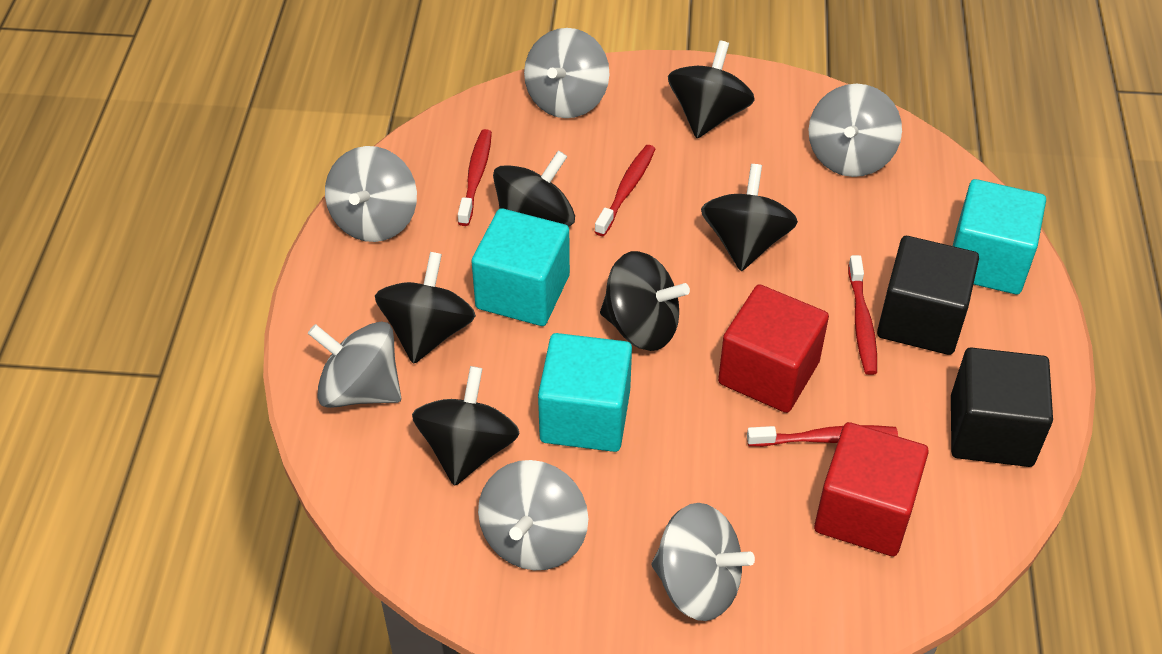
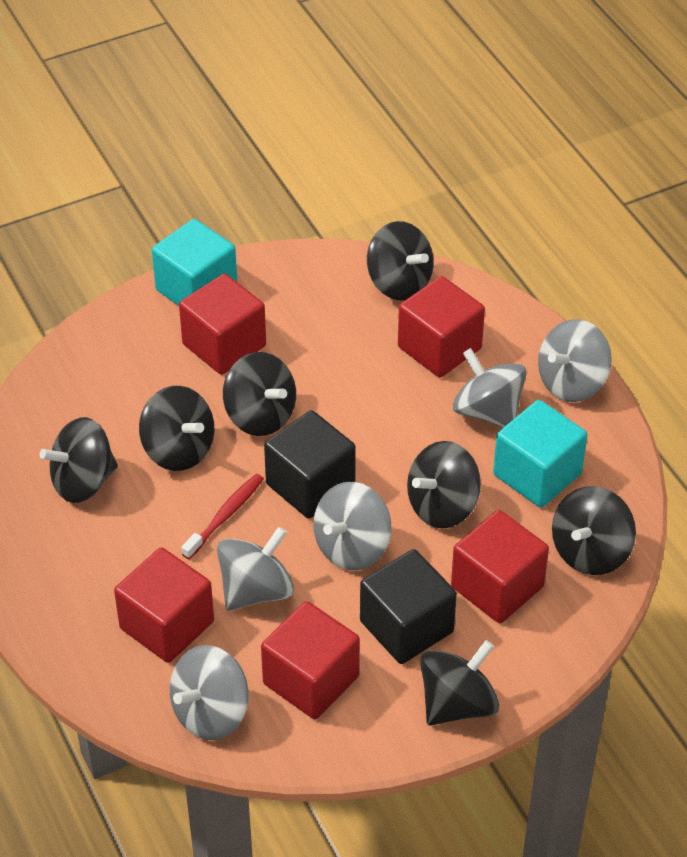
black spinning top: [375,252,476,364] [412,366,520,486] [493,150,575,227] [600,251,690,351] [668,41,755,138] [701,164,798,271] = 6 -> [40,417,118,503] [139,386,214,471] [223,352,296,436] [367,221,434,301] [407,441,481,529] [420,640,499,725] [552,486,636,575] = 7
grey spinning top: [308,321,401,408] [325,146,417,242] [478,460,588,570] [524,28,609,118] [651,503,755,621] [808,84,902,177] = 6 -> [170,645,248,740] [217,527,294,611] [313,482,392,570] [453,348,527,428] [538,319,612,402] = 5
red cube: [718,284,829,413] [814,422,929,556] = 2 -> [114,547,214,663] [179,273,266,375] [261,601,360,719] [398,276,485,378] [451,510,549,623] = 5
red toothbrush: [458,129,492,226] [594,145,655,236] [747,425,898,447] [848,255,877,375] = 4 -> [181,474,264,559] = 1
turquoise cube: [471,208,570,326] [538,333,632,452] [953,179,1046,294] = 3 -> [152,219,237,306] [493,400,588,508] = 2

